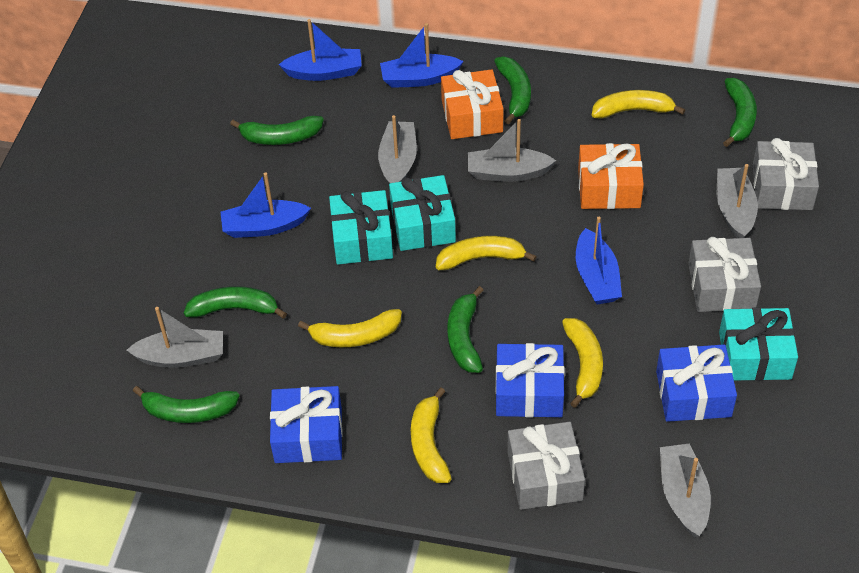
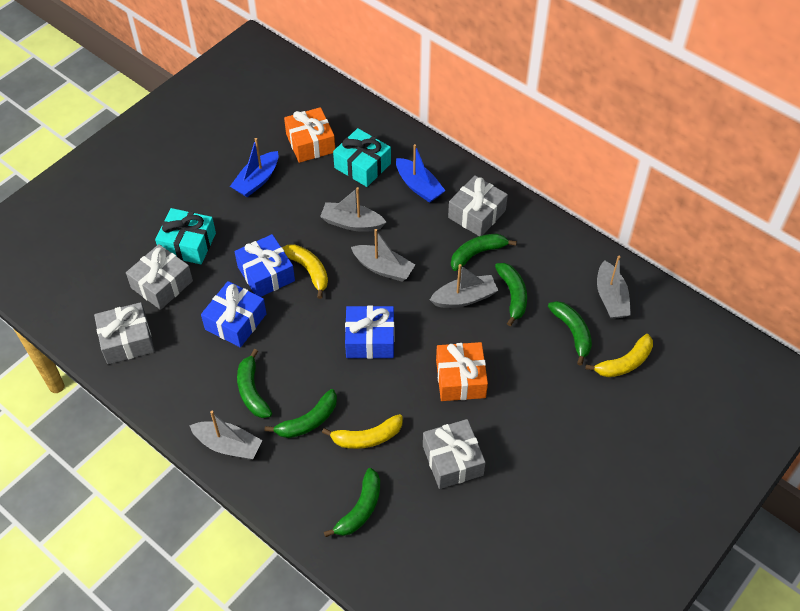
blue boat: [220,172,311,238] [279,19,362,81] [380,23,464,88] [576,217,622,304] = 4 -> [230,138,279,197] [396,144,446,203] = 2
grey gift: [507,422,585,510] [688,237,761,312] [753,138,819,210] = 3 -> [94,302,154,364] [126,244,193,310] [423,419,486,489] [448,175,508,236] = 4
turquoise gift: [329,190,393,264] [389,175,456,251] [719,308,798,381] = 3 -> [155,208,216,264] [333,128,391,187] = 2
yellow banana: [298,309,402,347] [411,387,452,483] [436,236,537,270] [562,318,603,408] [592,90,685,119] = 5 -> [282,244,328,299] [322,414,403,449] [585,334,653,377] = 3

